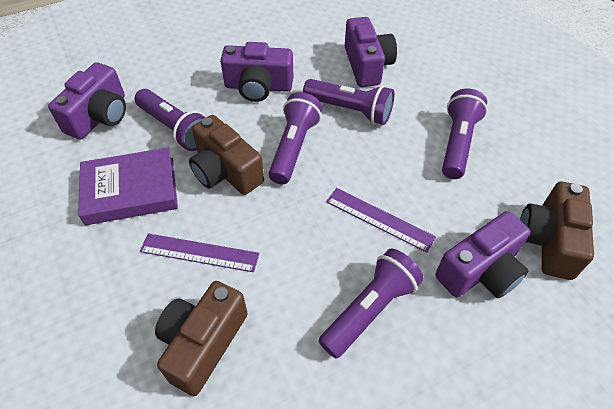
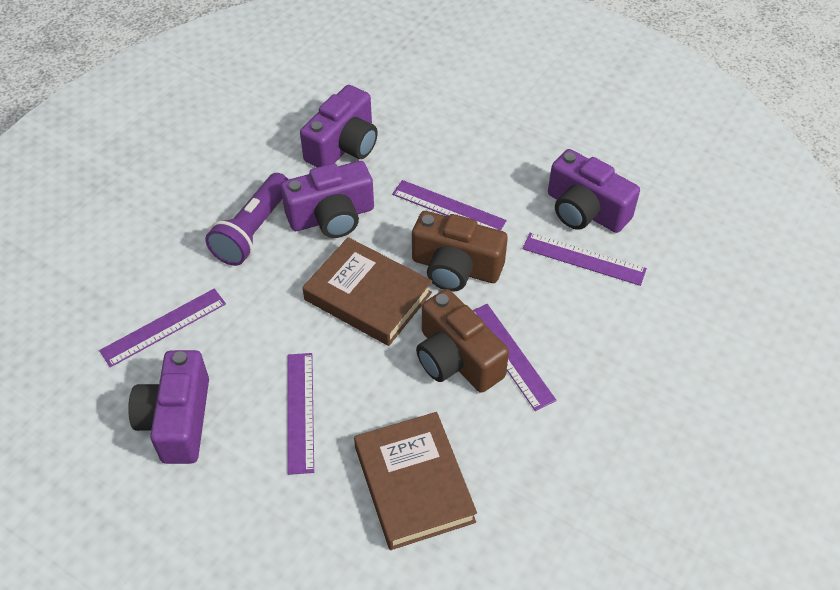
brown book: none = 0 -> [302,237,432,346] [354,412,477,550] = 2
brown camera: [155,281,248,396] [189,115,264,195] [520,182,594,280] = 3 -> [412,211,508,291] [416,289,509,393] = 2
purple book: [78,147,178,225] = 1 -> none = 0
purple flashlight: [134,89,206,151] [269,92,322,184] [303,79,395,125] [319,248,424,359] [442,89,488,179] = 5 -> [205,173,288,266] = 1
purple ruler: [140,233,259,272] [326,188,436,253] = 2 -> [99,289,226,367] [287,353,314,475] [392,180,507,231] [473,304,557,411] [523,233,647,286] = 5

